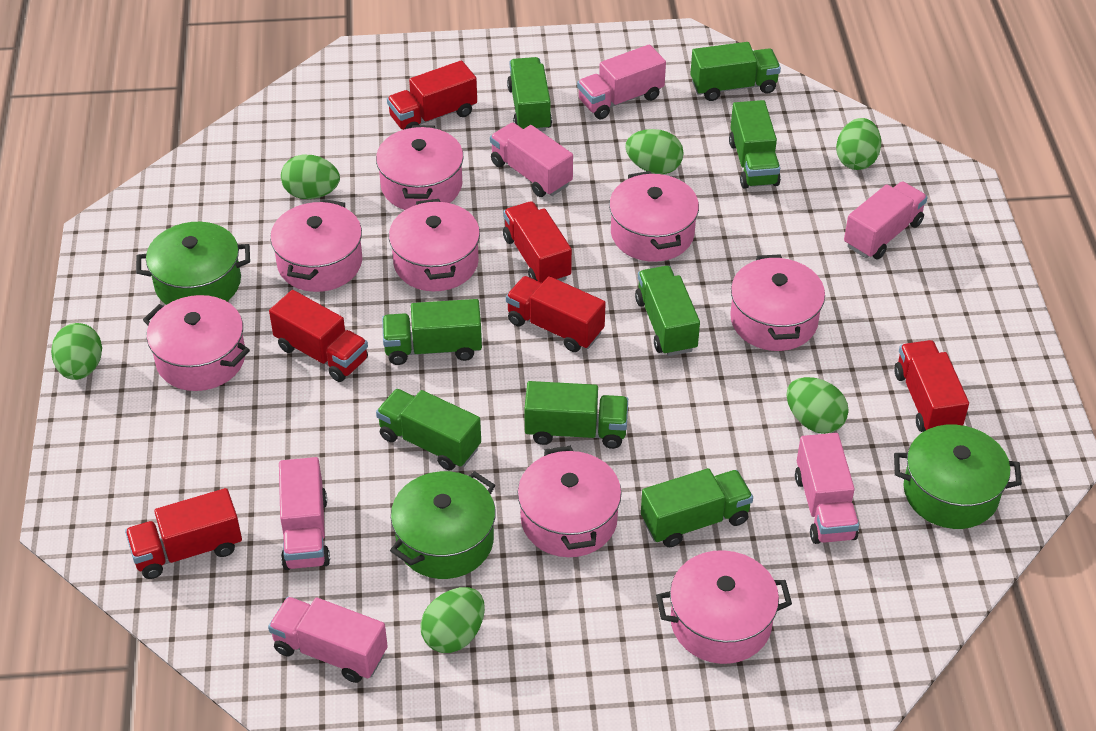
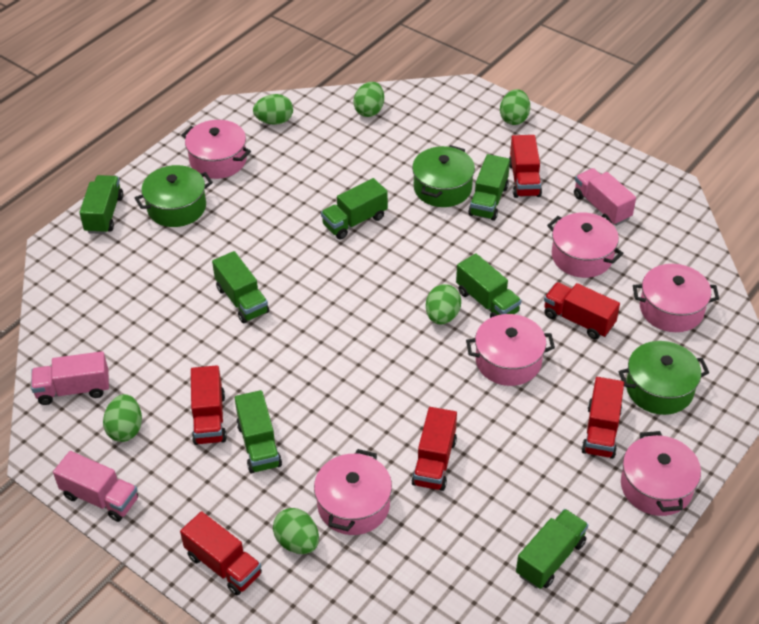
green truck: [376,389,481,470] [382,299,482,365] [507,57,552,131] [524,381,628,449] [635,266,700,356] [641,468,753,547] [690,42,781,101] [729,100,781,189] = 8 -> [79,175,123,234] [212,251,269,323] [235,390,282,473] [321,178,388,239] [456,254,521,318] [468,154,510,221] [516,509,588,589] = 7
pink pot: [143,295,250,391] [270,199,362,292] [376,125,464,210] [389,199,480,291] [518,446,621,557] [609,171,699,262] [656,550,792,664] [730,254,825,351] = 8 -> [181,120,251,179] [314,449,392,535] [466,314,555,386] [547,213,624,278] [621,431,701,516] [633,264,719,332] = 6
pink truck: [268,597,388,683] [279,457,330,570] [490,123,573,197] [577,44,666,120] [795,433,859,544] [844,181,928,259] = 6 -> [31,351,109,405] [53,451,138,522] [574,168,636,226] = 3

